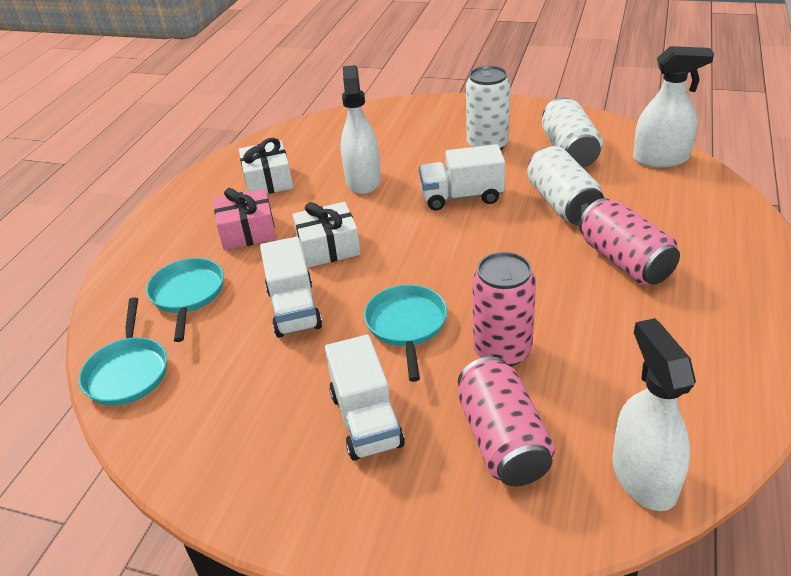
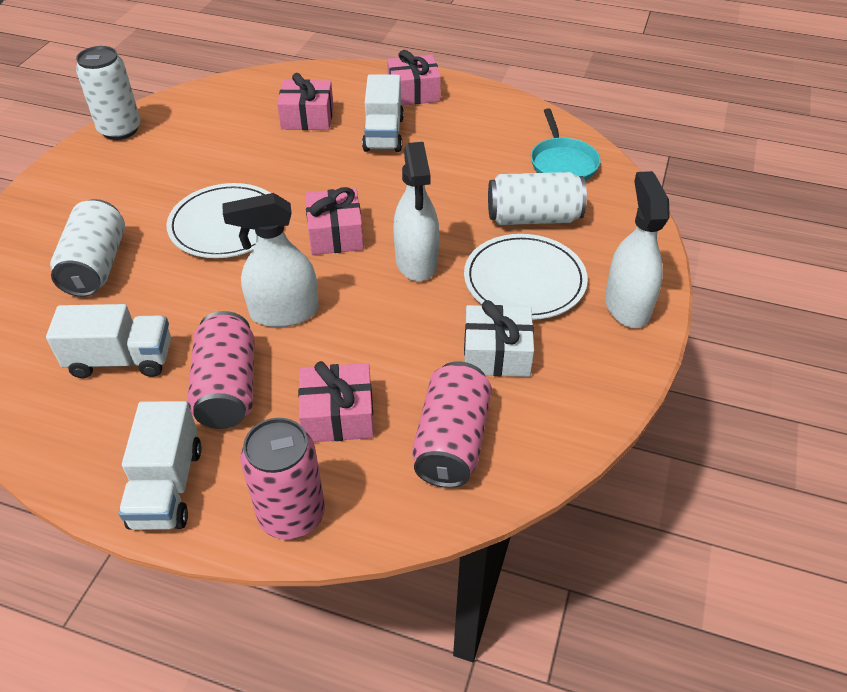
pink gift: [214,188,277,250] = 1 -> [277,73,333,130] [298,361,374,442] [305,187,364,255] [387,50,441,106] = 4
turquoise pan: [79,297,167,406] [146,258,224,342] [364,285,447,382] = 3 -> [531,109,601,181] = 1
white gift: [239,138,293,194] [293,202,361,268] = 2 -> [464,300,534,377] = 1
white plate: none = 0 -> [166,183,270,258] [464,234,588,320] = 2

